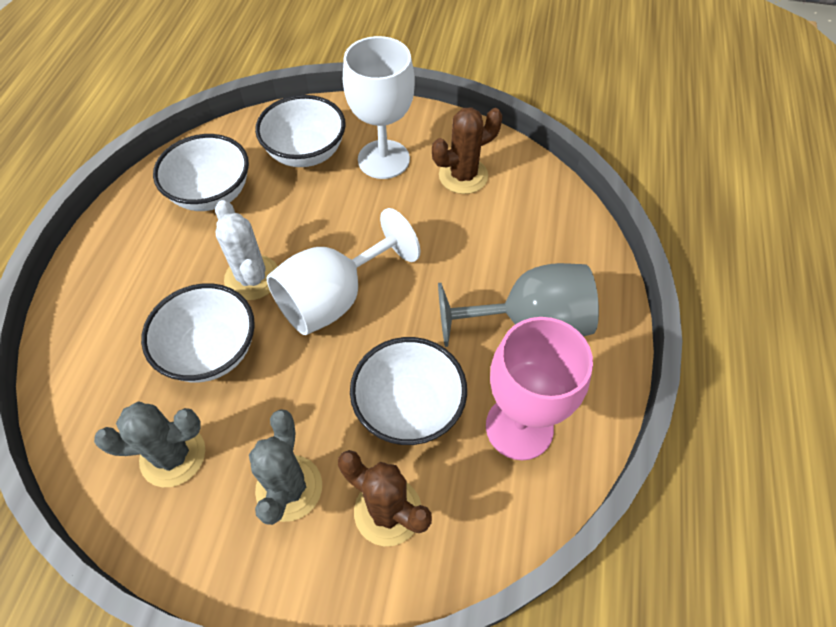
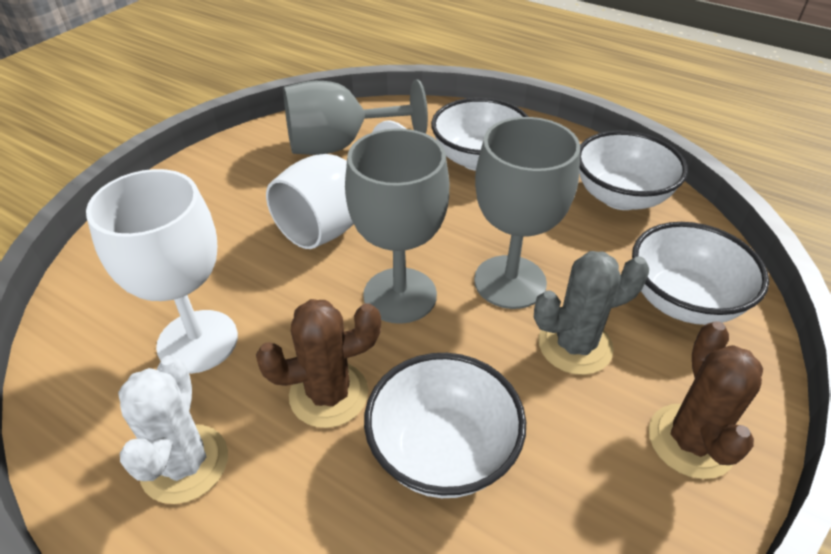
grey cactus: [94,401,205,487] [249,409,322,525] = 2 -> [534,251,649,375] = 1
grey goblet: [438,263,599,347] = 1 -> [284,80,428,155] [345,129,450,324] [474,117,580,309] = 3
pink goblet: [486,317,593,460] = 1 -> none = 0

